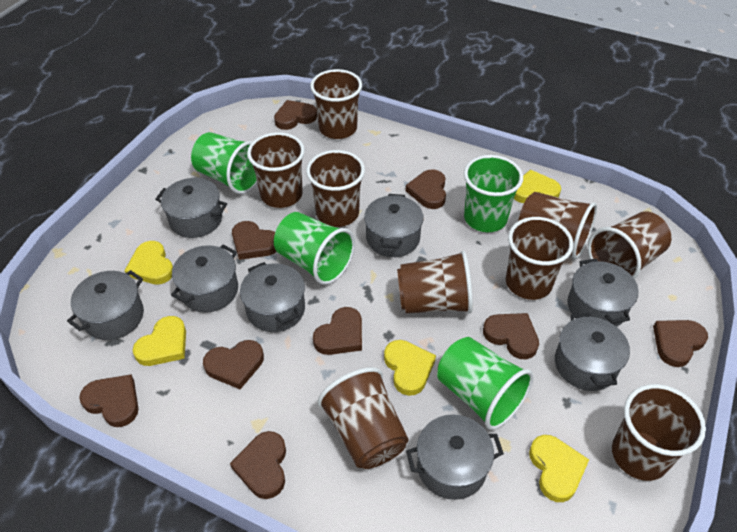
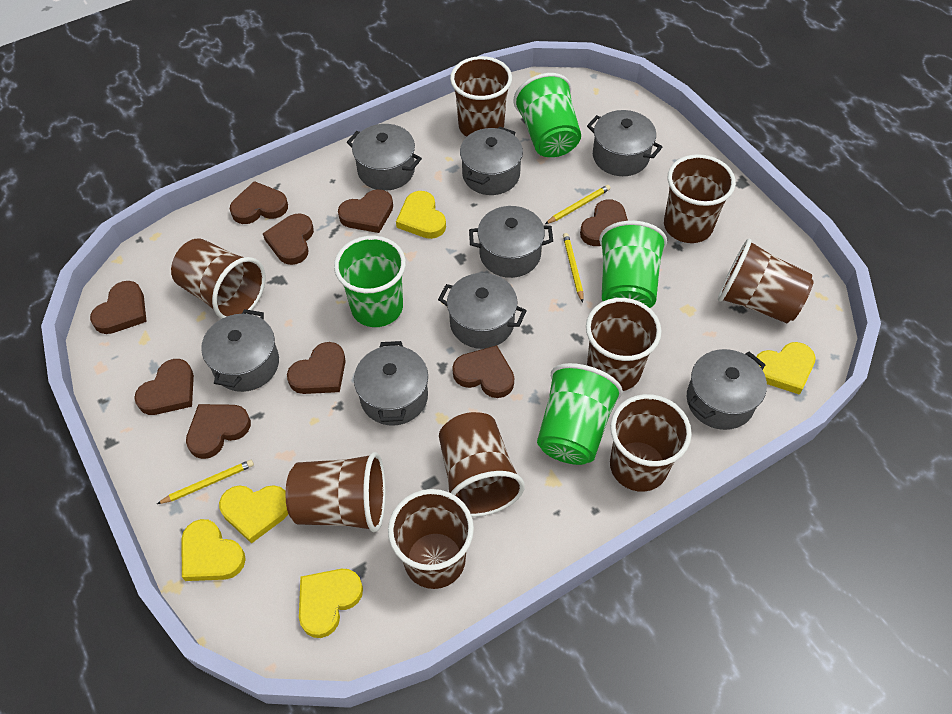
yellow pencil: none = 0 -> [157,460,254,504] [545,185,611,224] [563,233,583,303] = 3

